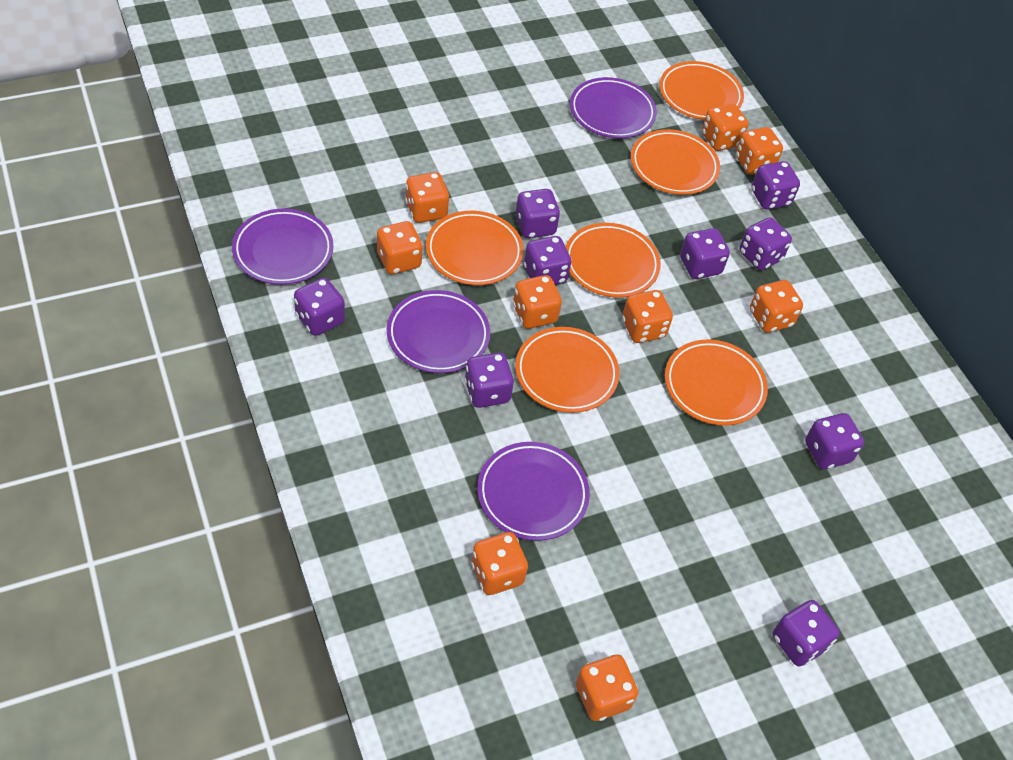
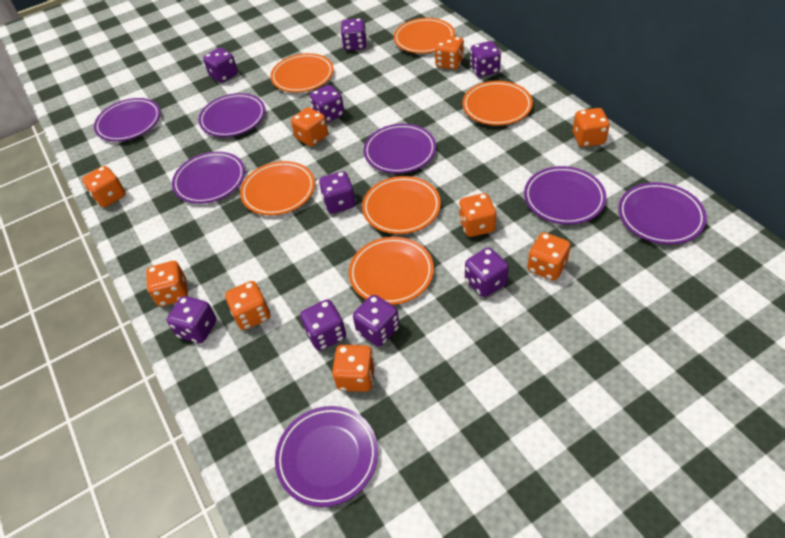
purple plate: [232,208,333,285] [387,290,490,373] [477,442,590,541] [570,77,657,138] = 4 -> [94,98,160,141] [172,151,245,204] [198,93,265,137] [275,406,378,507] [364,124,436,174] [524,166,606,224] [618,182,707,244] = 7

